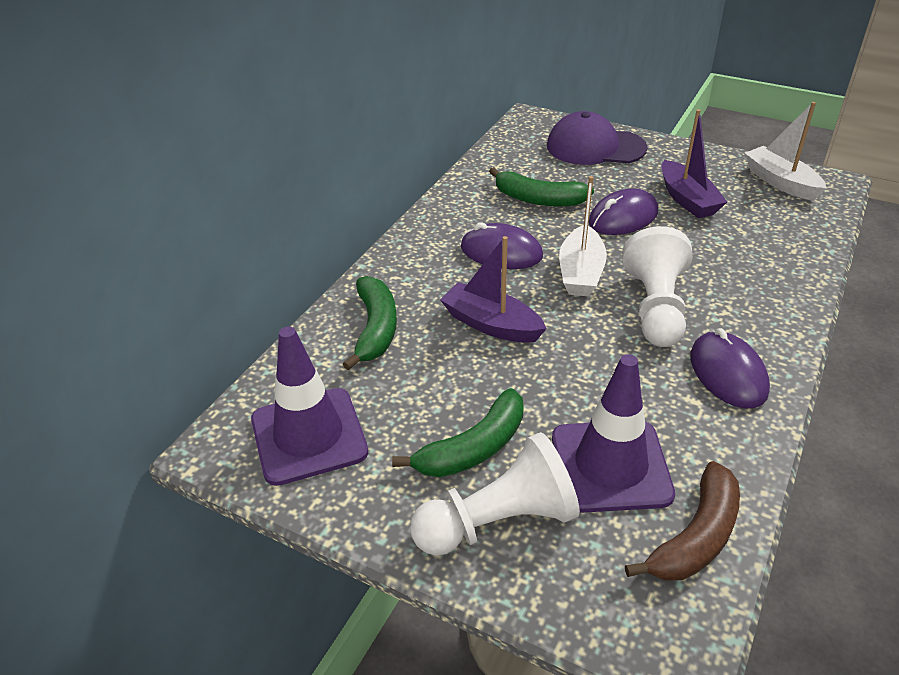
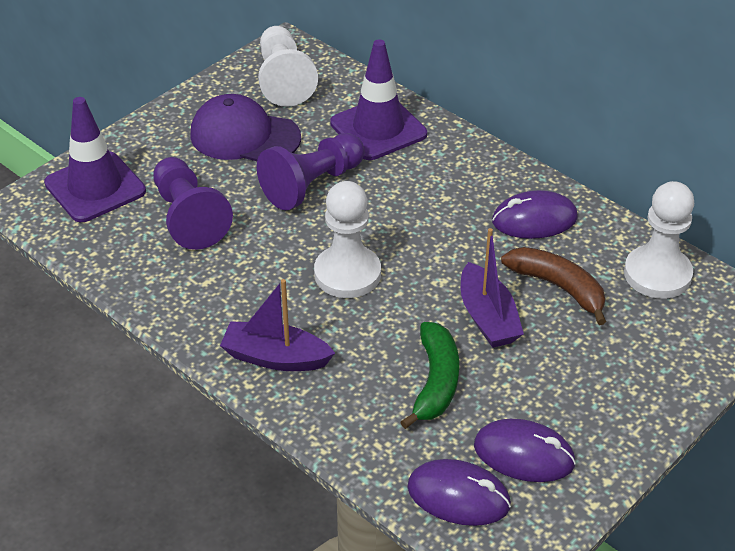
green banana: [343,276,397,370] [392,388,524,477] [489,167,594,207] = 3 -> [401,322,459,429] = 1
purple pawn: none = 0 -> [153,157,233,250] [257,133,365,210] = 2
white boat: [559,176,607,296] [744,102,826,201] = 2 -> none = 0
white pawn: [410,432,580,556] [622,226,693,347] = 2 -> [258,26,318,107] [314,181,381,298] [624,181,694,299] = 3

